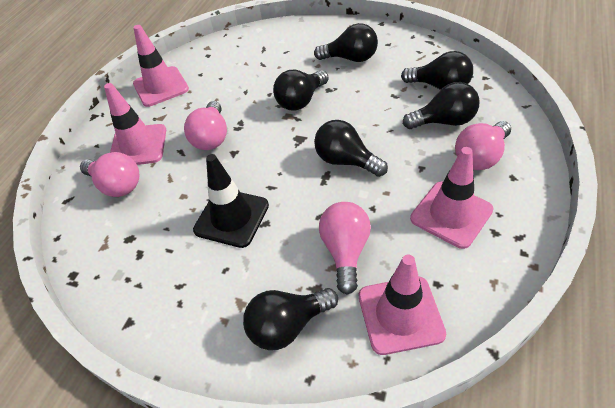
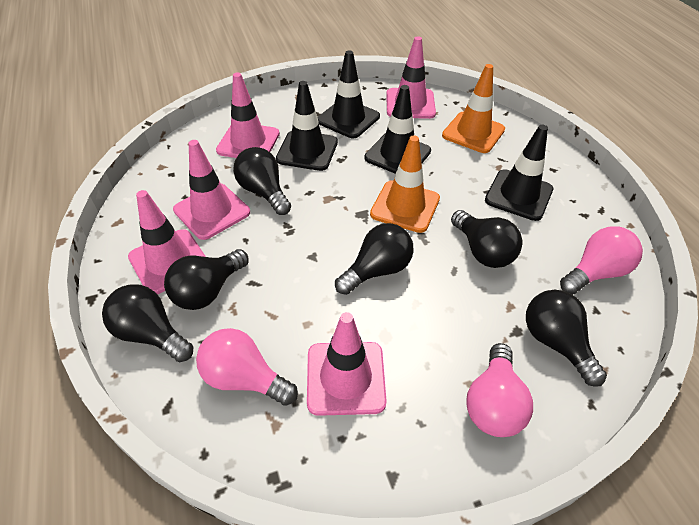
black traffic cone: [193,154,269,248] = 1 -> [276,81,338,171] [317,50,380,138] [364,85,431,174] [485,125,553,221] = 4
orange traffic cone: none = 0 -> [370,135,440,233] [442,64,505,153] = 2
pink light bulb: [80,152,139,197] [184,101,227,150] [319,202,371,295] [455,121,511,170] = 4 -> [196,328,298,406] [466,343,533,437] [560,226,643,294] = 3
pink traffic cone: [104,83,166,165] [133,25,189,107] [359,255,446,355] [410,147,493,249] = 4 -> [128,190,206,294] [173,140,250,240] [216,72,280,158] [307,312,387,416] [386,37,436,119] = 5

